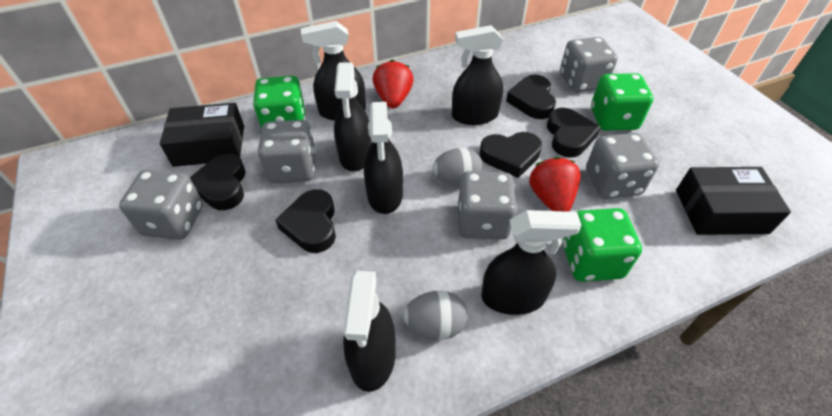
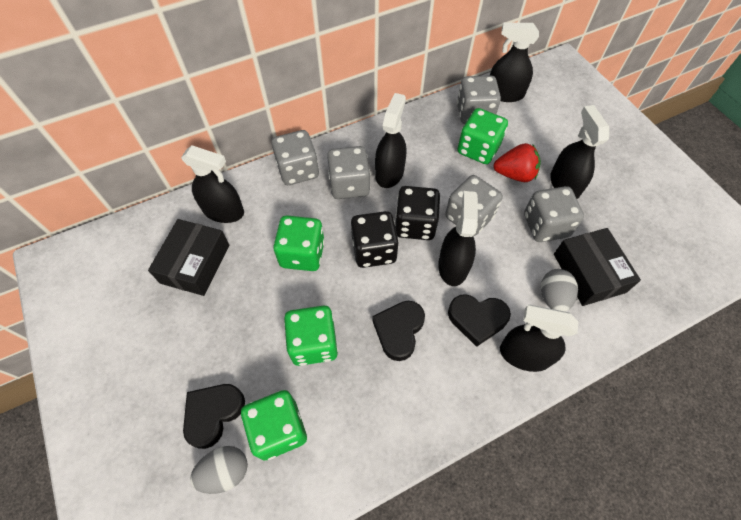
black dice: none = 0 -> [351,211,399,268] [395,186,440,240] = 2
black heart: [190,153,246,210] [275,189,336,253] [480,132,542,178] [506,75,556,119] [547,108,601,158] = 5 -> [183,384,245,449] [372,301,425,361] [448,294,511,347] = 3
green dice: [253,76,305,130] [563,208,642,282] [591,73,653,131] = 3 -> [241,390,307,461] [273,215,325,271] [284,306,338,366] [457,108,508,164] = 4
red strawberry: [372,60,414,108] [529,156,581,212] = 2 -> [493,143,541,182] = 1

